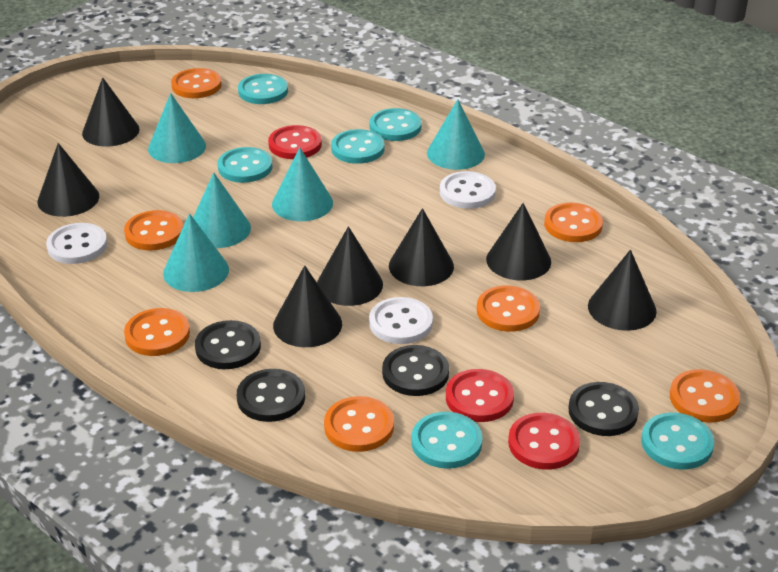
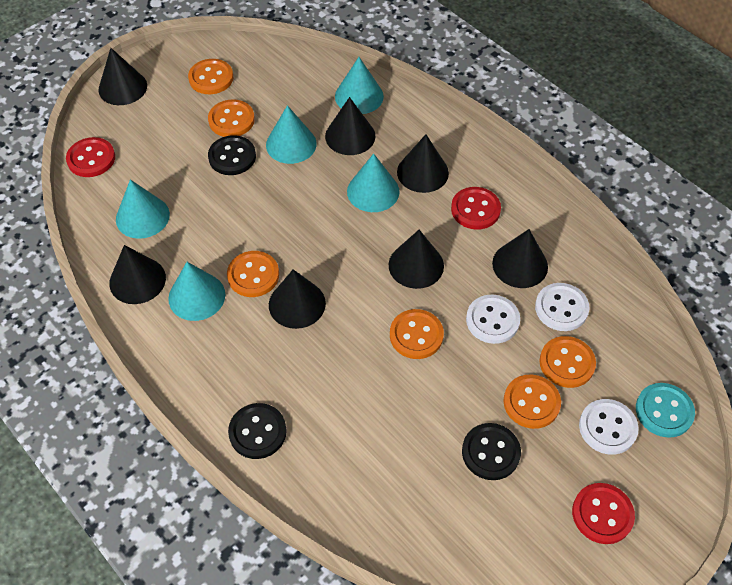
black button: [195,320,261,369] [237,369,305,422] [382,345,449,396] [569,382,639,436] = 4 -> [208,135,256,175] [228,403,287,459] [462,423,521,480] = 3
orange button: [124,210,183,250] [124,308,190,356] [171,68,222,98] [324,396,394,452] [477,286,540,332] [544,203,603,242] [670,369,740,423] = 7 -> [188,59,234,94] [208,99,255,137] [227,251,279,297] [390,309,444,359] [504,375,561,429] [539,336,596,388] = 6
turquoise button: [218,147,272,183] [238,74,288,104] [331,129,385,164] [369,108,422,141] [411,412,483,469] [641,413,714,469] = 6 -> [636,383,695,438] = 1

